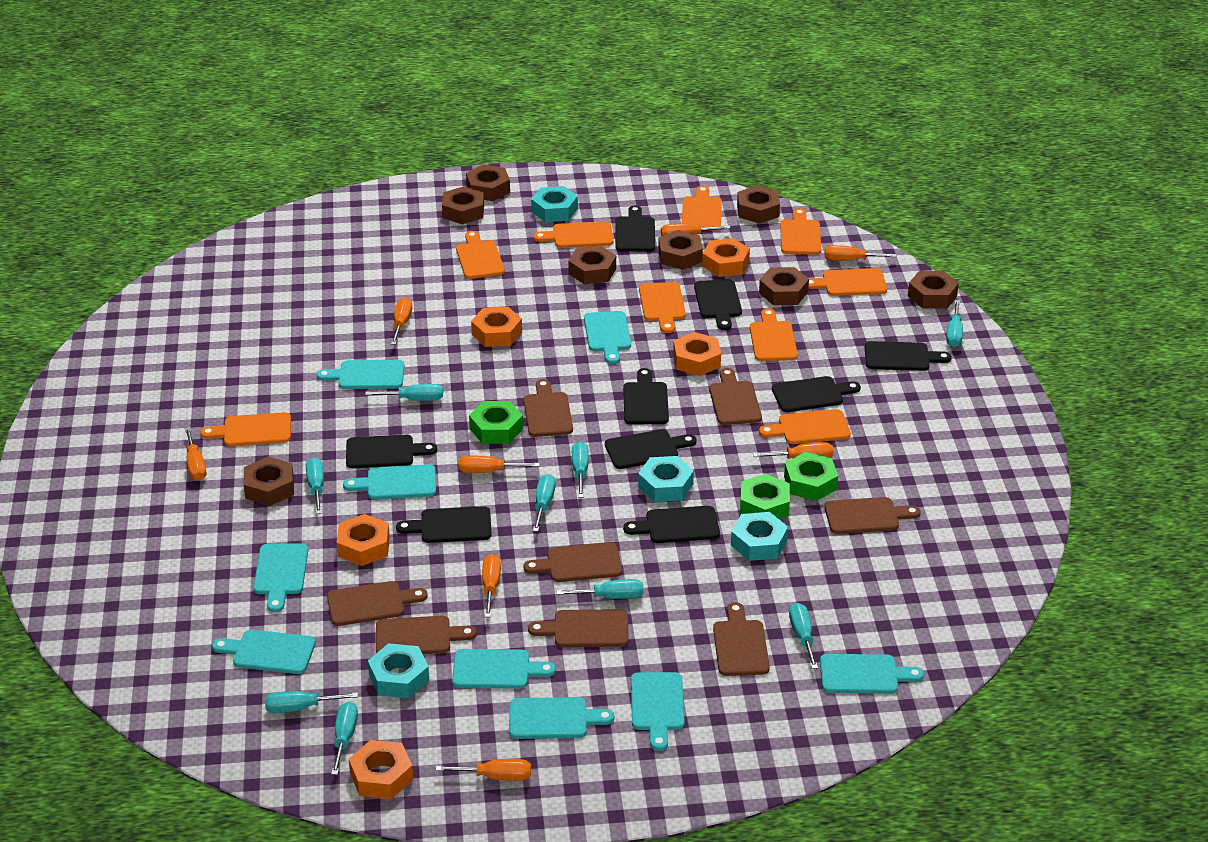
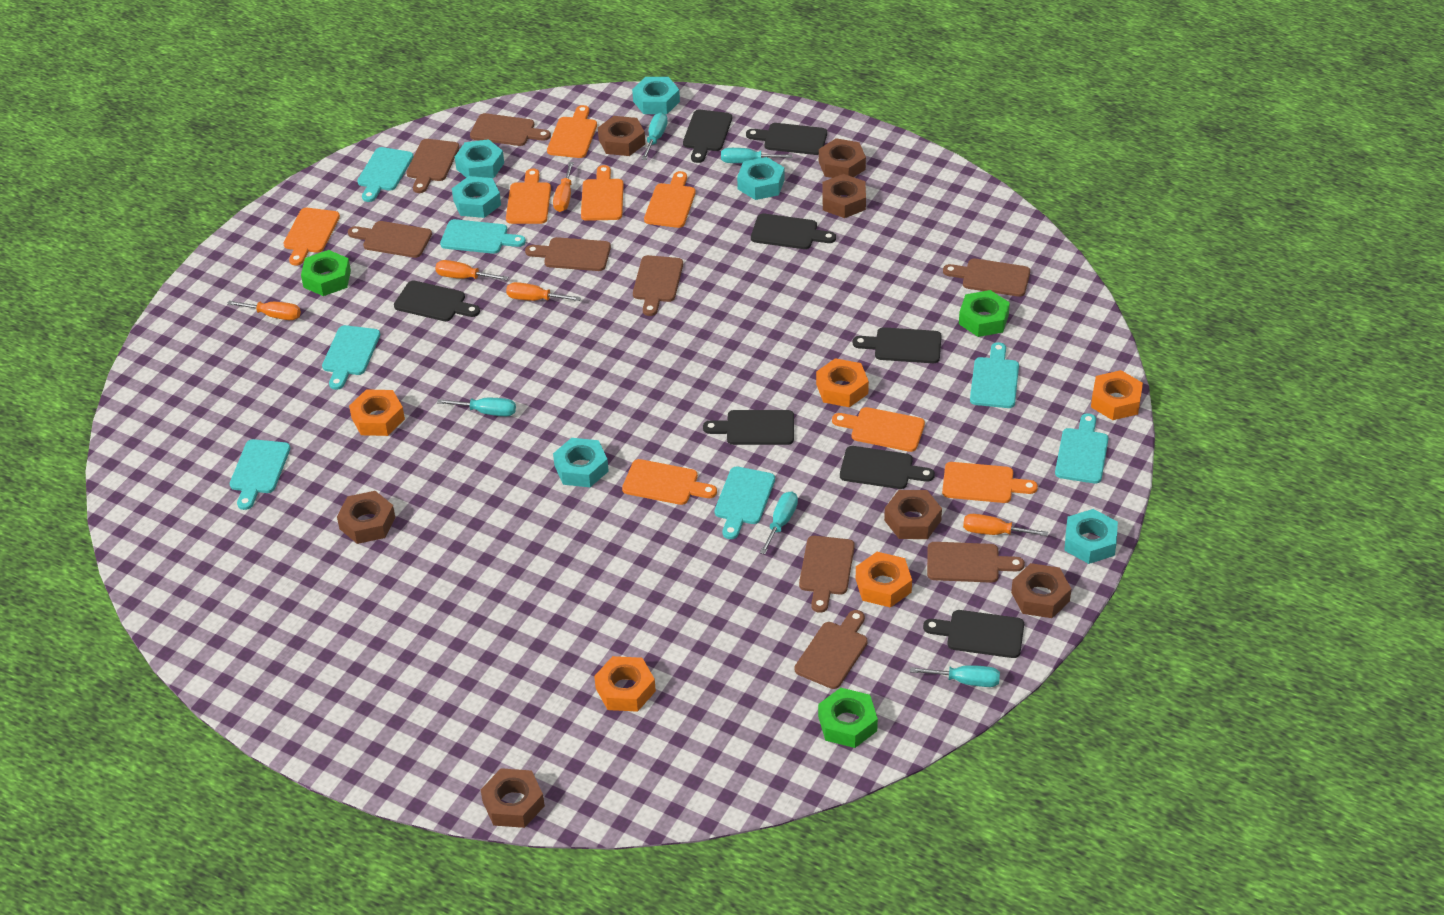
black cutting board: [346,435,437,468] [396,506,492,543] [605,429,697,469] [615,205,655,251] [623,368,669,424] [623,506,720,543] [694,279,742,330] [772,376,861,412] [865,341,952,371] = 9 -> [394,280,480,321] [683,110,732,163] [703,410,794,445] [746,123,827,155] [751,213,836,249] [840,446,935,489] [853,327,942,363] [923,610,1024,658] = 8
brown cutting board: [327,581,428,626] [376,616,477,654] [524,379,573,437] [524,542,622,582] [528,609,629,647] [709,368,762,425] [713,602,770,676] [824,497,921,534] = 8 -> [348,221,432,258] [406,139,459,193] [470,113,551,146] [525,237,611,271] [633,255,683,316] [795,610,868,689] [799,536,855,613] [927,542,1025,583] [943,259,1030,297] = 9
brown nut: [244,457,294,506] [442,186,484,224] [466,165,510,201] [568,245,616,285] [658,230,703,270] [737,186,780,224] [759,267,809,305] [908,271,959,309] = 8 -> [337,491,395,544] [481,768,545,828] [598,116,645,156] [819,138,866,178] [822,174,866,218] [884,490,942,539] [1011,563,1071,618] = 7
orange cutting board: [200,412,291,446] [456,231,505,279] [533,221,614,248] [639,282,686,333] [682,186,722,231] [750,308,798,361] [759,409,851,444] [780,208,821,255] [808,268,887,296] = 9 -> [283,208,340,266] [506,169,551,224] [547,105,597,158] [581,165,623,221] [622,459,717,505] [644,171,695,228] [832,407,925,452] [942,462,1038,503] = 8
orange screwdriver: [185,428,206,481] [391,297,412,345] [436,759,531,781] [458,456,540,473] [482,554,501,617] [661,223,731,236] [753,442,833,459] [825,245,896,261] = 8 -> [227,301,301,320] [435,260,508,280] [506,282,581,301] [553,162,574,212] [963,514,1048,536] = 5
turquoise cutting board: [212,630,316,674] [254,543,308,612] [317,360,404,389] [343,464,436,500] [452,649,556,689] [509,697,614,739] [584,311,631,364] [631,672,685,751] [820,654,924,694] = 9 -> [230,439,290,510] [322,325,380,390] [357,147,413,202] [440,219,526,254] [715,467,775,539] [970,342,1019,408] [1055,413,1109,484] = 7
turquoise nut: [368,643,429,698] [531,186,578,222] [638,456,694,502] [731,512,788,561] = 4 -> [452,176,501,218] [455,139,504,178] [553,438,609,487] [632,77,680,114] [737,157,785,200] [1064,509,1118,564] = 6
turquoise screwdriver: [265,691,358,713] [306,458,324,514] [331,702,358,775] [365,384,443,401] [533,474,556,532] [556,579,644,599] [572,442,589,498] [789,603,818,669] [946,300,963,347] = 9 -> [437,398,516,416] [642,113,668,160] [721,148,792,163] [760,491,798,554] [910,665,1000,687] = 5

